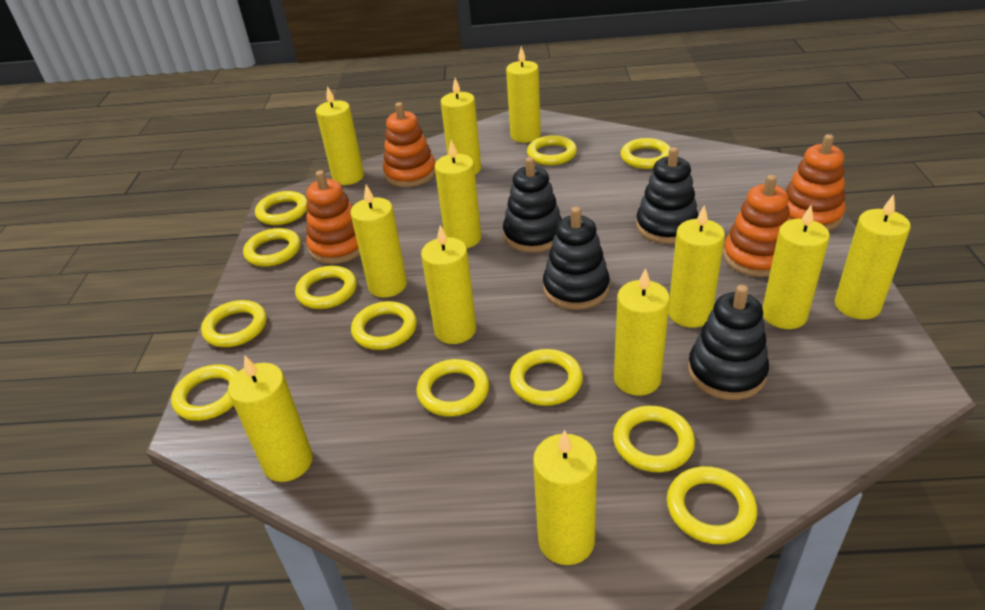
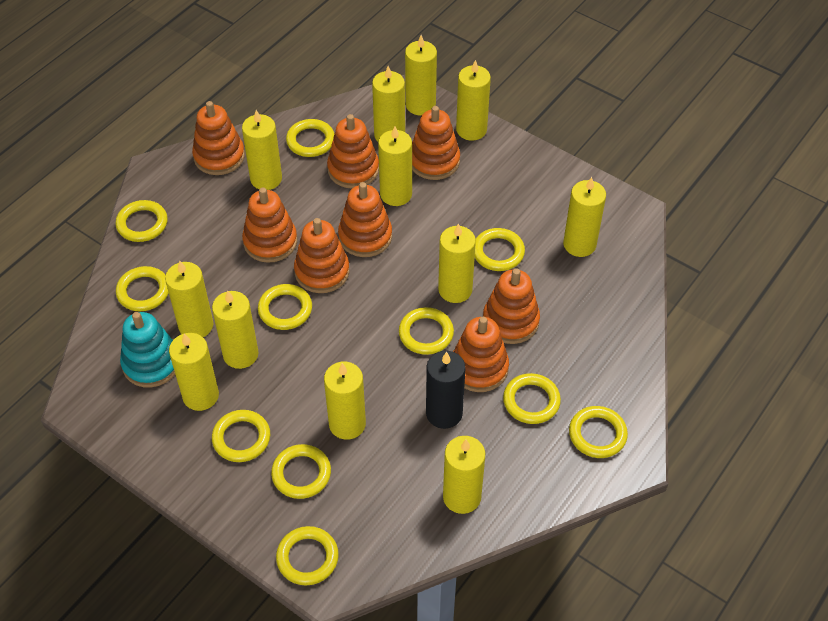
black candle: none = 0 -> [426,351,466,429] = 1
black stacking toy: [503,157,562,252] [543,207,610,310] [636,147,698,244] [688,285,769,400] = 4 -> none = 0
orange stacking toy: [306,170,360,264] [383,102,436,187] [723,175,790,277] [786,134,846,231] = 4 -> [192,101,245,175] [242,187,297,263] [294,218,349,293] [327,114,379,188] [338,182,392,257] [412,106,460,180] [453,317,509,392] [483,268,540,344] = 8
turquoise stacking toy: none = 0 -> [120,312,175,387] = 1
yellow ring: [171,365,238,421] [201,300,267,347] [243,228,301,267] [255,191,308,225] [295,266,357,309] [351,301,417,350] [417,359,489,417] [510,349,583,406] [527,135,577,165] [613,406,695,472] [621,138,671,169] [667,466,757,544] = 12 -> [115,200,168,242] [116,266,169,311] [212,410,270,462] [258,284,312,330] [271,444,331,499] [276,526,339,585] [286,119,334,157] [399,307,454,355] [475,228,525,271] [503,373,561,424] [569,406,628,458] = 11

